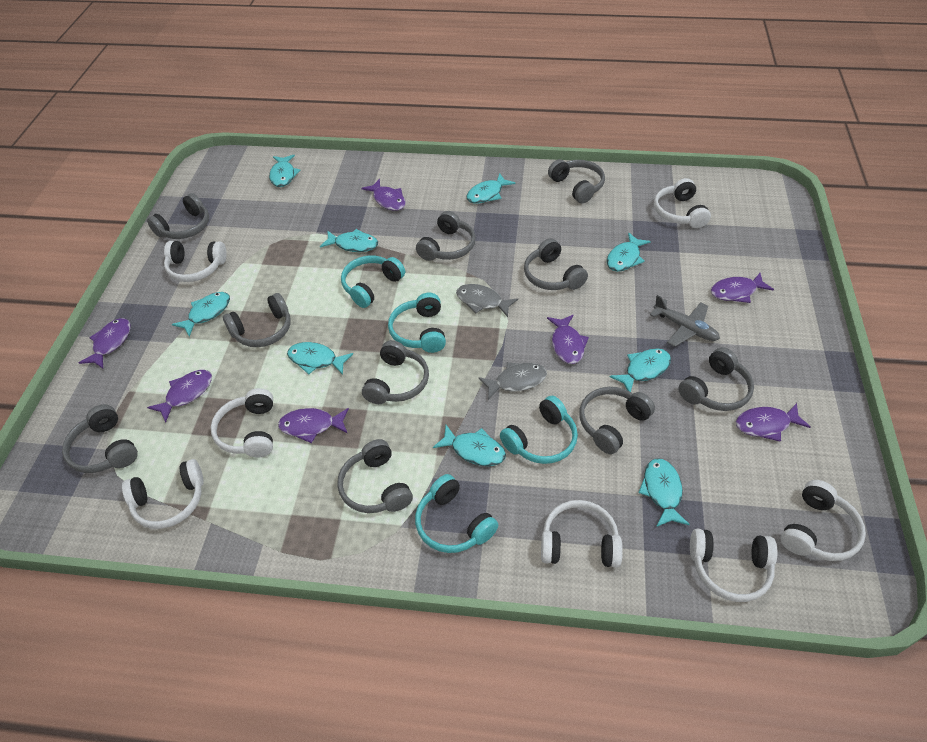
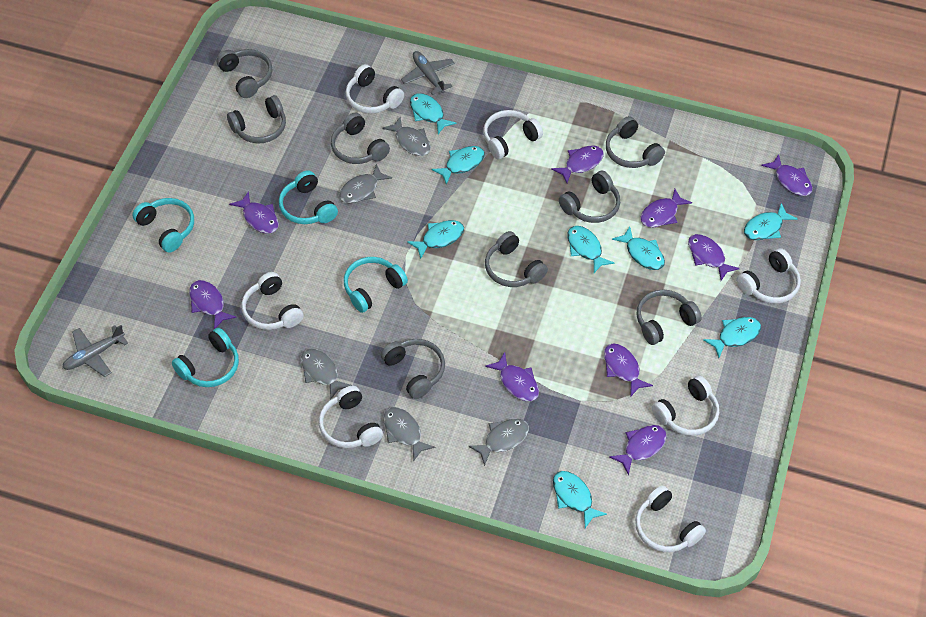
grey fish: [456,284,518,317] [479,362,547,400] = 2 -> [301,349,352,400] [339,164,392,203] [382,117,431,156] [383,407,435,462] [468,419,529,466] = 5
grey headphones: [62,404,138,473] [147,193,209,239] [223,293,291,347] [337,439,413,513] [362,340,429,404] [416,211,476,261] [524,238,588,290] [548,159,605,203] [579,387,655,454] [679,347,754,411] = 10 -> [217,49,272,98] [227,95,286,144] [331,113,390,164] [381,339,445,399] [485,231,548,287] [559,171,620,223] [606,116,665,168] [637,289,702,345] = 8
grey plane: [650,295,720,347] = 1 -> [62,325,128,377] [401,51,455,95] = 2
purple fish: [79,318,130,369] [147,370,212,422] [278,408,349,443] [361,179,406,211] [547,315,589,364] [711,273,774,303] [736,403,810,442] = 7 -> [189,280,236,329] [229,191,279,234] [485,352,539,401] [551,145,604,183] [604,343,653,397] [609,425,667,475] [640,189,692,228] [688,234,740,281] [761,154,813,196] = 9
turquoise fish: [172,292,230,337] [269,155,300,187] [287,342,353,375] [320,229,378,252] [433,425,506,466] [467,173,516,204] [607,232,651,272] [610,348,671,392] [638,458,690,527] = 9 -> [407,220,464,259] [410,93,457,134] [431,146,485,185] [553,471,607,528] [567,226,614,273] [612,226,665,270] [703,317,761,358] [744,203,797,240] = 8

